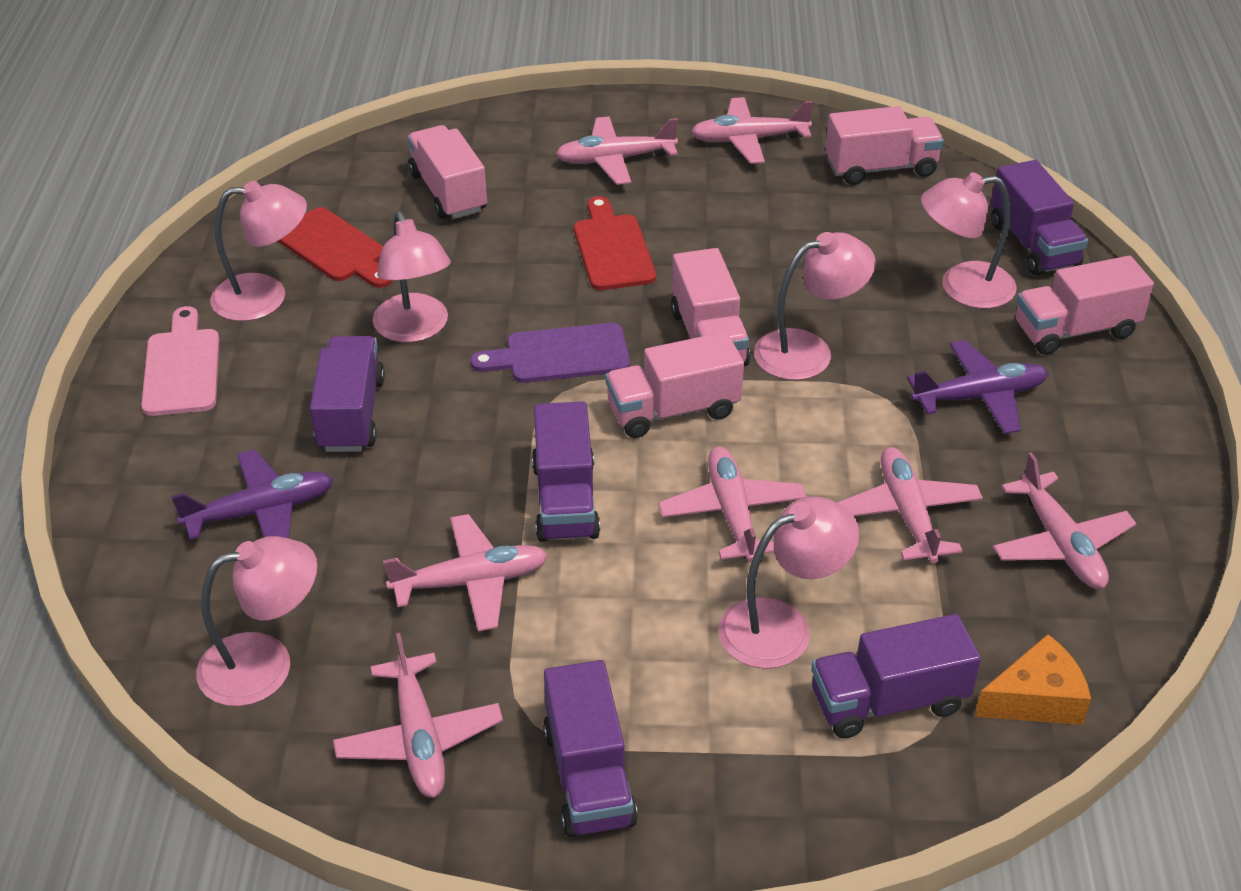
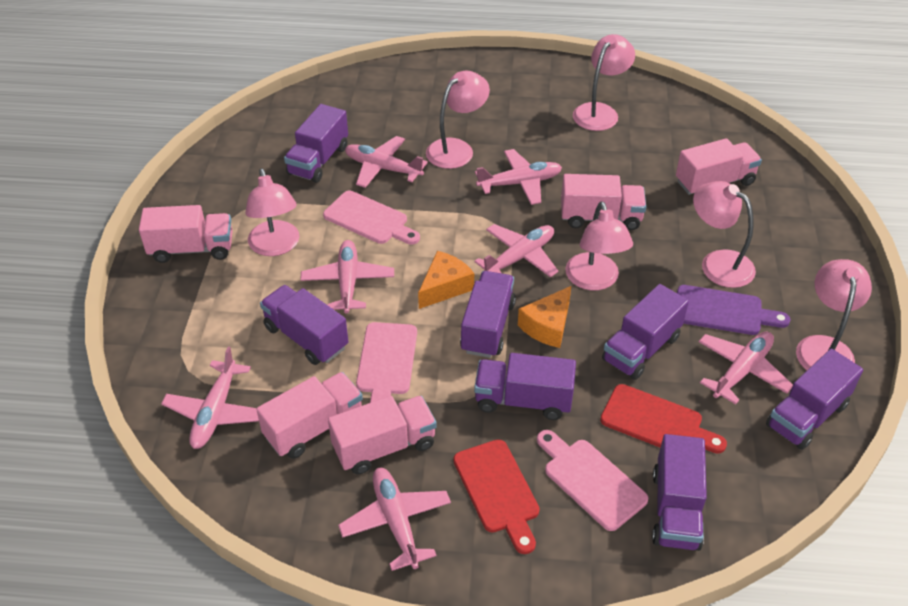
orange cheese: [974,634,1091,725] = 1 -> [418,251,474,309] [518,286,571,348] = 2
pink cutting board: [141,306,219,416] = 1 -> [323,191,420,245] [356,322,417,403] [537,430,648,531] = 3
purple plane: [171,449,333,540] [907,340,1048,434] = 2 -> none = 0
purple truck: [310,336,385,452] [532,401,600,542] [543,660,638,837] [811,614,981,739] [991,160,1088,275] = 5 -> [260,285,348,365] [284,104,348,183] [460,271,516,358] [474,353,576,420] [602,284,689,380] [652,434,707,551] [766,349,863,450] = 7

